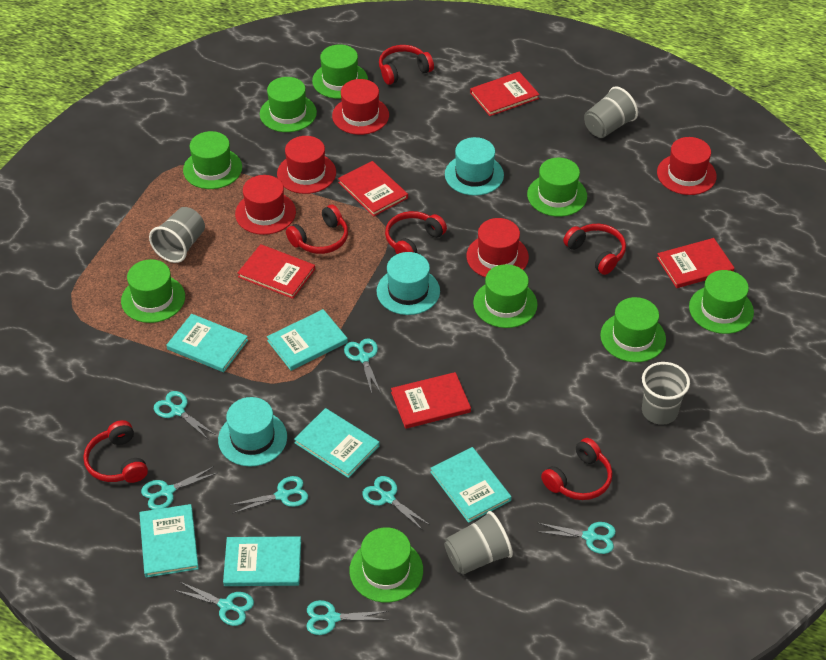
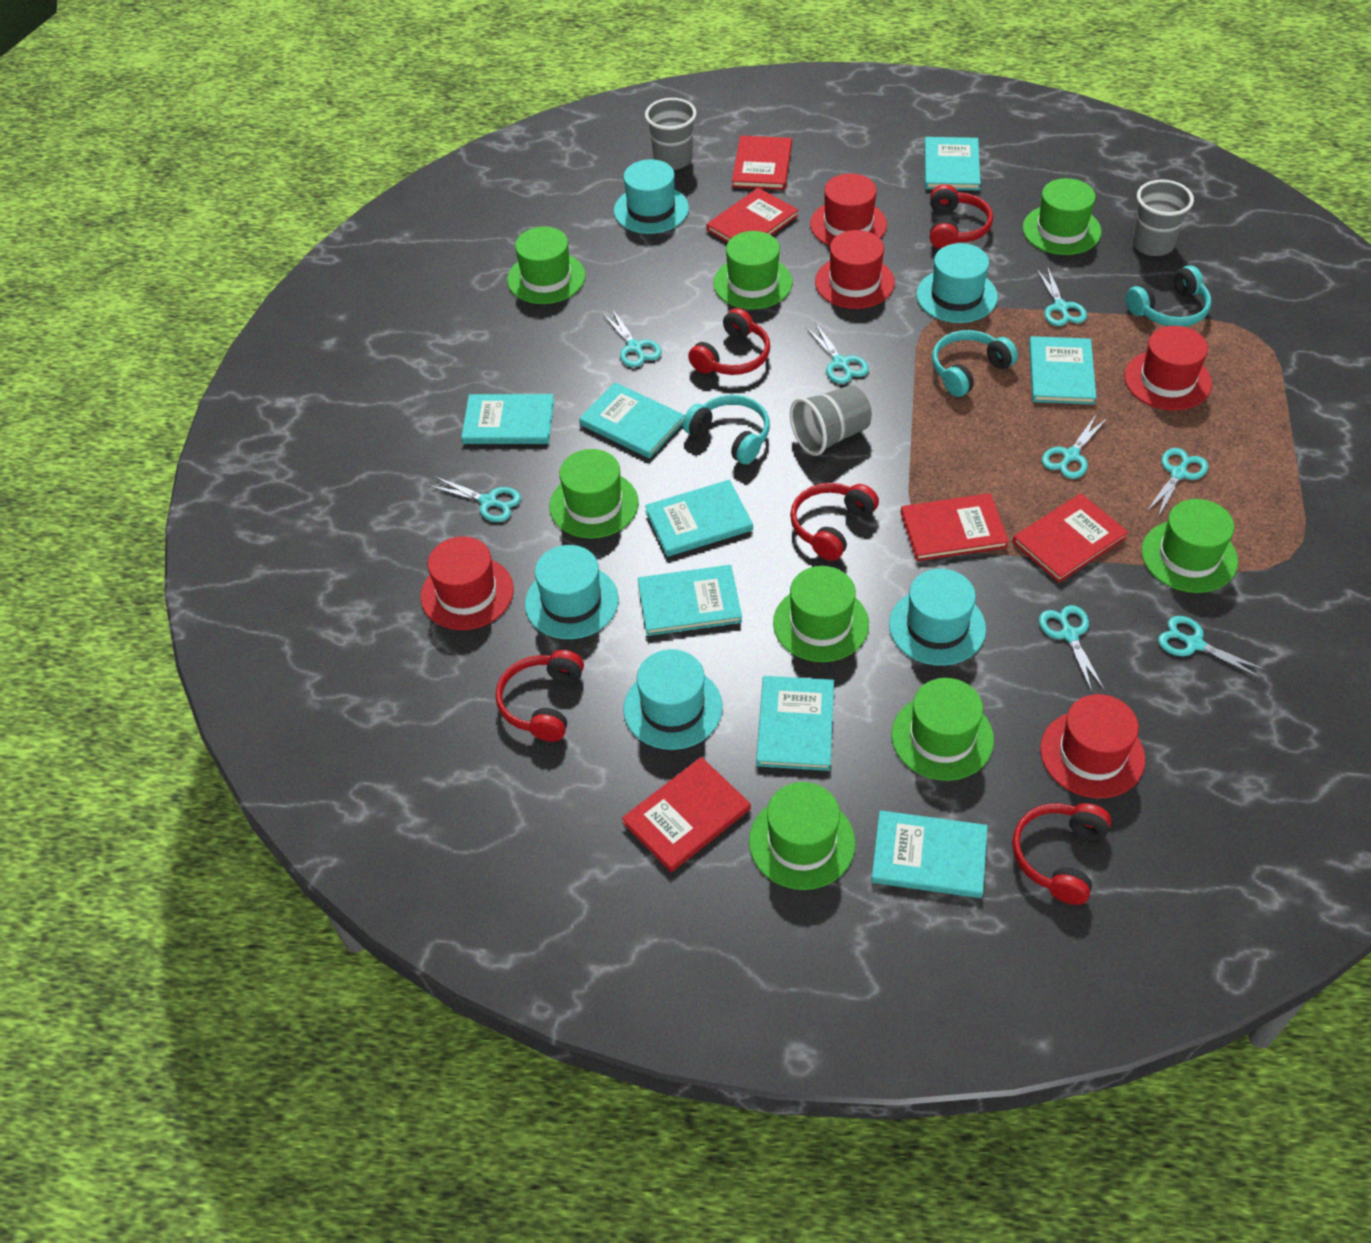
green hat: [121,259,185,323] [183,131,242,189] [260,77,317,132] [312,44,368,99] [349,527,423,603] [473,264,538,328] [527,158,587,217] [600,297,666,362] [689,270,754,334] = 9 -> [507,227,585,304] [549,449,639,539] [713,231,793,309] [749,782,855,890] [773,566,869,662] [892,678,994,781] [1023,178,1102,255] [1142,499,1238,593] = 8
grey cup: [149,207,205,263] [444,511,513,574] [584,86,638,138] [642,362,690,425] = 4 -> [645,98,697,170] [790,385,872,456] [1132,179,1194,256] = 3
red headphones: [83,420,148,483] [286,205,348,254] [379,45,434,85] [385,211,447,254] [541,438,612,500] [563,224,626,275] = 6 -> [495,650,584,742] [688,308,770,375] [790,483,879,561] [930,184,993,249] [1012,803,1111,905] = 5
turquoise book: [139,504,199,578] [166,314,248,372] [223,536,301,586] [267,309,348,370] [294,408,380,478] [430,447,512,523] = 6 -> [461,394,554,444] [579,382,685,458] [638,565,742,636] [645,480,753,557] [756,676,834,771] [871,810,988,898] [924,137,981,190] [1029,336,1096,405] = 8
turquoise hat: [218,397,287,466] [377,252,440,315] [445,137,504,196] = 3 -> [525,545,619,639] [614,159,689,234] [623,649,723,750] [889,569,986,666] [916,243,998,323] = 5
turquoise headphones: none = 0 -> [682,395,770,465] [932,330,1018,397] [1126,265,1211,327] = 3

